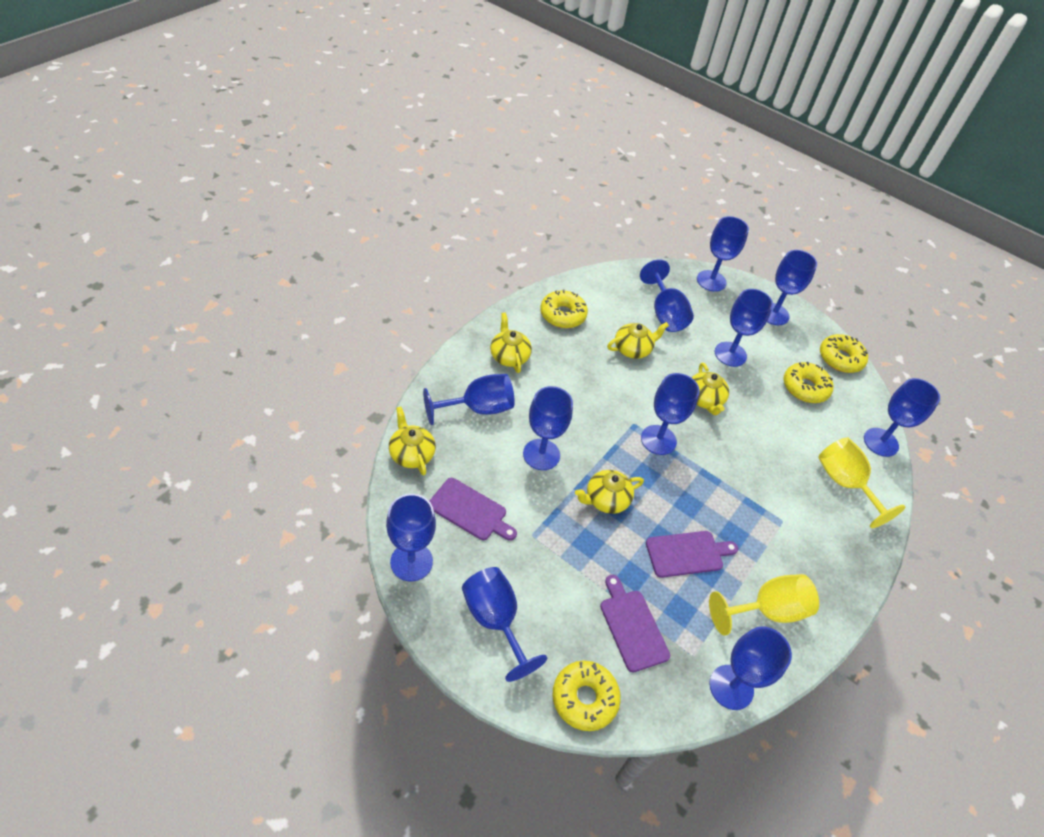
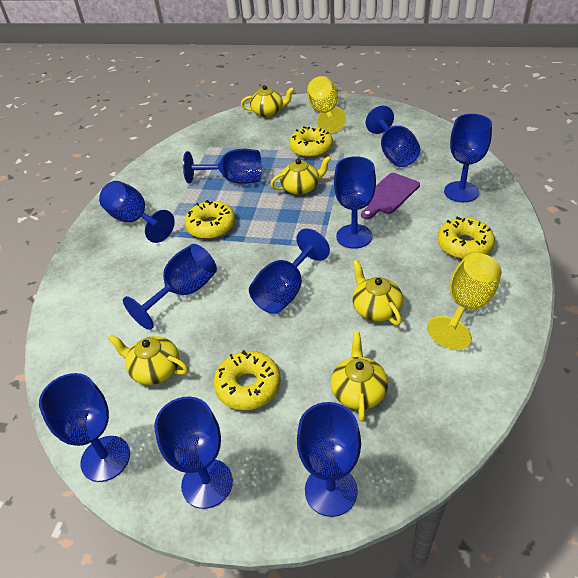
blue goblet: [386,494,436,581] [423,374,515,425] [462,567,547,682] [523,386,573,470] [640,259,694,332] [641,373,700,455] [697,216,749,292] [709,626,792,710] [715,289,773,367] [767,250,817,325] [864,378,940,457] = 11 -> [39,373,130,482] [99,181,175,243] [123,244,217,330] [154,397,233,509] [183,149,262,184] [249,229,330,314] [297,402,361,517] [334,156,376,249] [366,106,420,167] [444,114,492,202] = 10
purple cutting board: [429,478,517,541] [600,575,670,672] [646,531,738,578] = 3 -> [361,173,420,219] = 1

